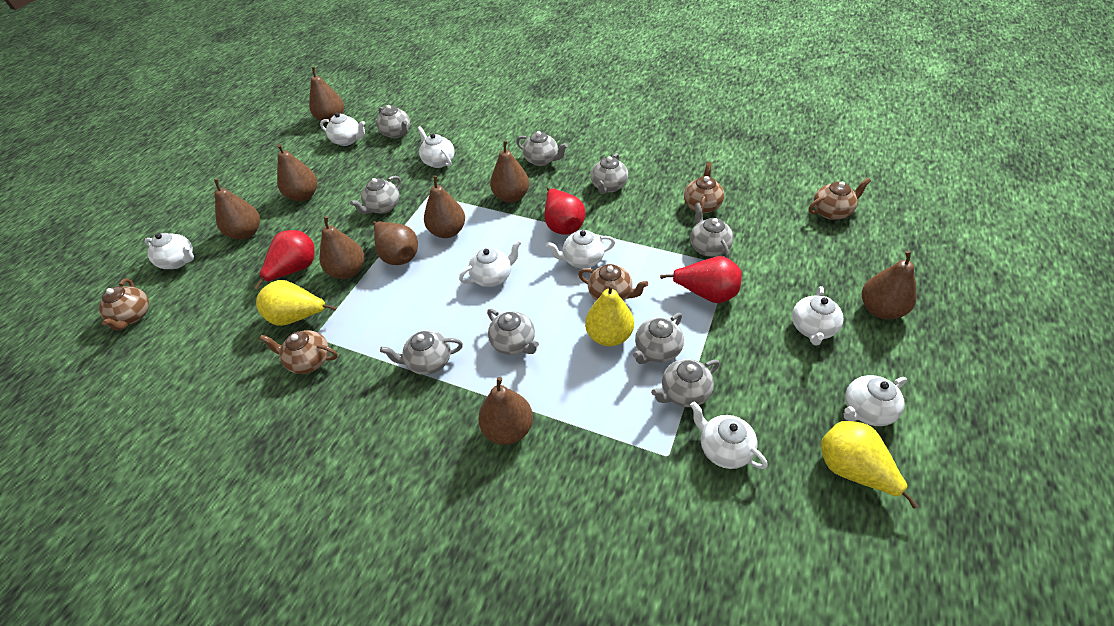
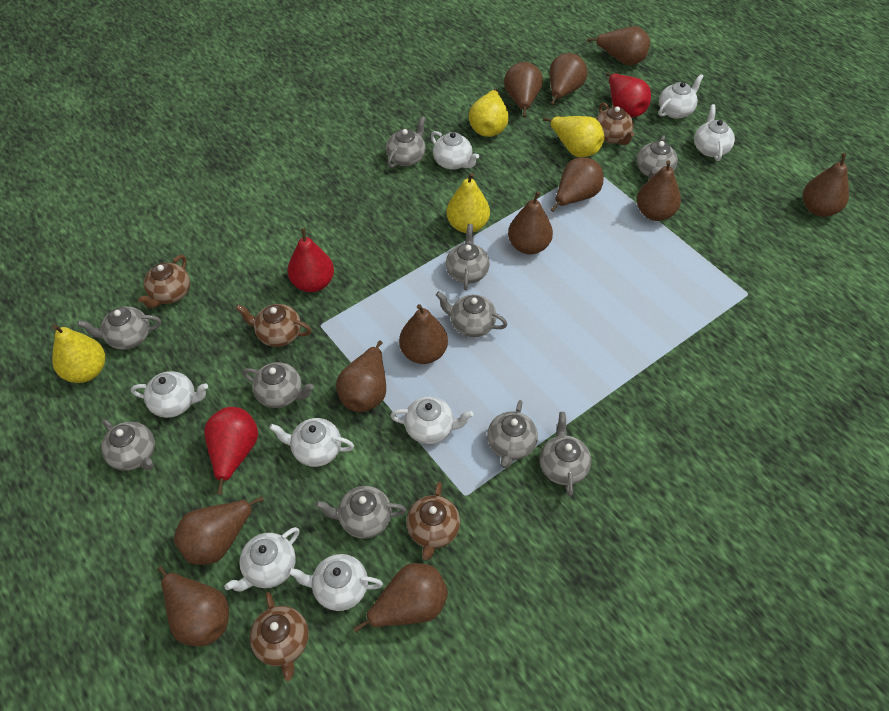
brown pear: [214,179,260,240] [277,144,317,201] [309,67,344,123] [319,216,364,279] [373,221,418,265] [424,176,465,238] [478,377,533,445] [490,141,529,203] [862,251,917,319] = 9 -> [158,566,229,646] [174,496,264,565] [336,340,386,412] [353,563,448,633] [399,304,448,364] [504,62,543,117] [508,191,553,255] [550,53,587,105] [550,157,604,212] [587,26,650,66] [637,160,681,221] [803,153,849,217] = 12
grey teapot: [350,176,401,214] [376,105,410,138] [380,330,463,375] [487,309,539,355] [516,131,568,166] [591,153,628,194] [633,313,684,364] [651,359,720,407] [690,203,734,258] = 9 -> [77,306,161,350] [101,419,155,471] [242,362,314,408] [315,486,406,539] [386,116,426,168] [436,291,508,337] [446,224,490,290] [487,400,538,468] [540,412,591,496] [637,135,678,179] = 10
yellow pear: [256,280,337,326] [585,284,634,346] [821,421,919,509] = 3 -> [52,324,105,383] [446,173,490,233] [469,89,509,137] [543,116,605,157] = 4

